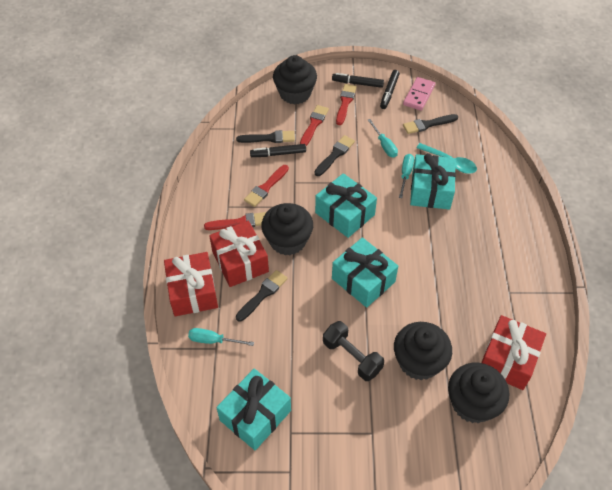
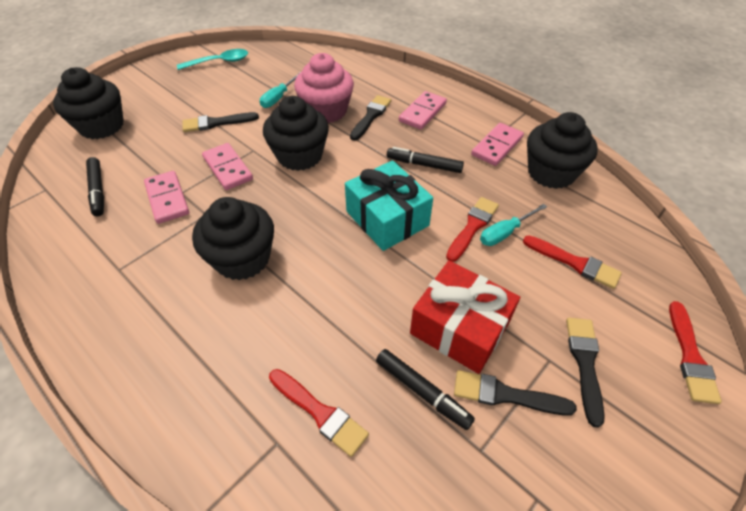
black dumbbell: [323,321,384,381] = 1 -> none = 0
pink cupcake: none = 0 -> [294,53,354,123] = 1
pink domino: [403,77,435,111] = 1 -> [144,171,189,224] [202,143,253,190] [399,91,447,130] [471,123,524,166] = 4
red gift: [164,252,218,316] [209,221,269,287] [481,315,546,390] = 3 -> [410,261,520,374] = 1
turquoise gift: [216,369,291,450] [315,173,377,238] [332,237,398,308] [410,153,456,210] = 4 -> [345,160,433,251] = 1
turquoise screwdriver: [188,328,254,346] [368,119,398,158] [399,154,414,198] = 3 -> [260,72,301,108] [480,204,547,246] = 2

